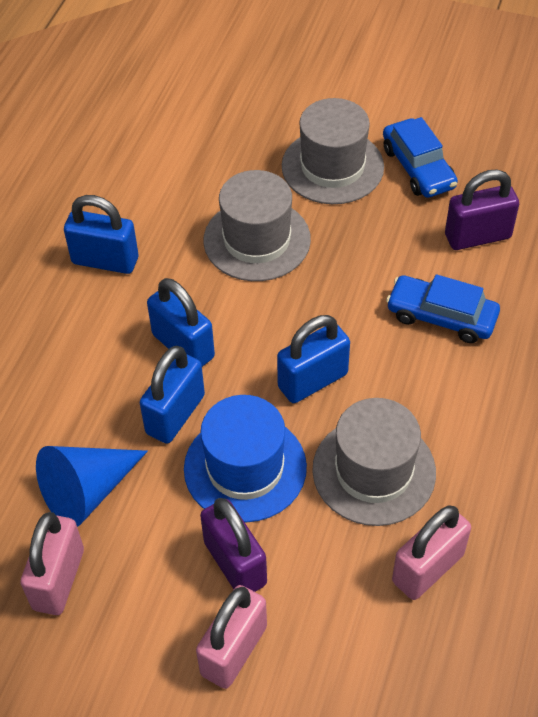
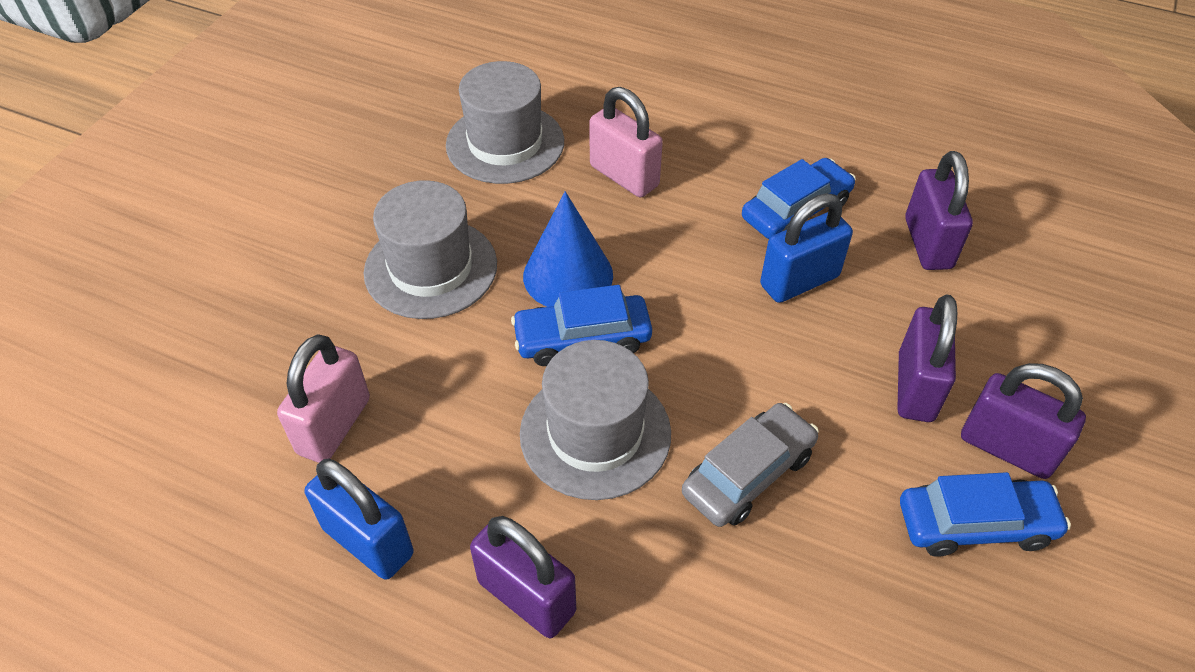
blue car: [383,117,458,198] [386,274,500,343] = 2 -> [511,285,652,366] [742,158,856,239] [900,472,1071,557] = 3
blue hat: [184,395,307,522] = 1 -> none = 0
blue padlock: [64,195,138,274] [139,346,205,444] [147,278,215,367] [277,315,350,403] = 4 -> [304,459,414,580] [760,193,853,303] = 2
grey car: none = 0 -> [682,403,819,527] = 1
pink padlock: [20,512,84,615] [196,585,267,689] [392,505,471,600] = 3 -> [277,334,370,463] [589,87,663,197] = 2
purple padlock: [200,498,267,592] [445,169,519,250] = 2 -> [470,516,576,638] [897,294,957,422] [905,151,973,270] [961,363,1086,479] = 4

